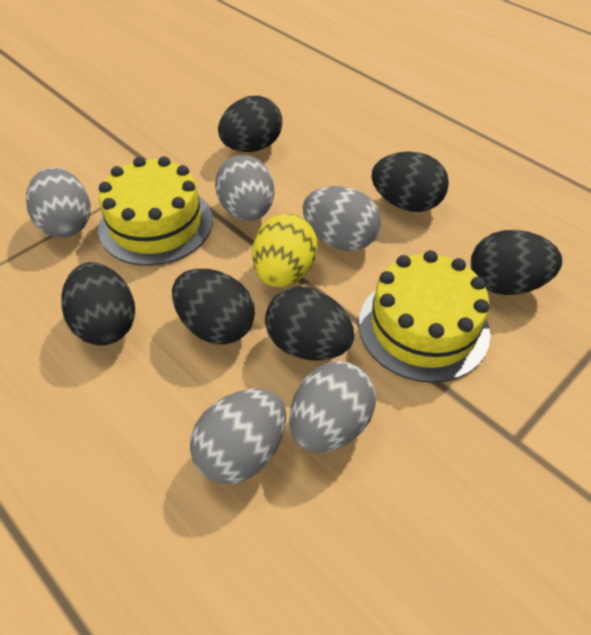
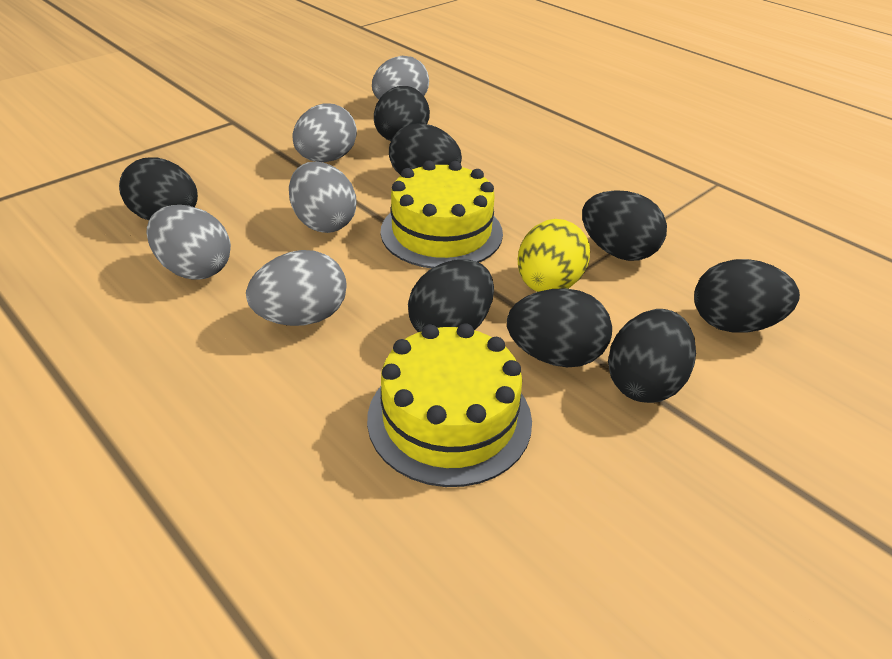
black egg: [62,262,135,345] [172,269,255,345] [218,96,282,152] [265,287,354,361] [371,152,449,212] [471,230,562,295] = 6 -> [119,157,198,220] [374,86,430,141] [389,123,462,175] [408,259,494,332] [507,288,612,367] [582,190,667,261] [608,309,696,403] [694,259,800,332] = 8

